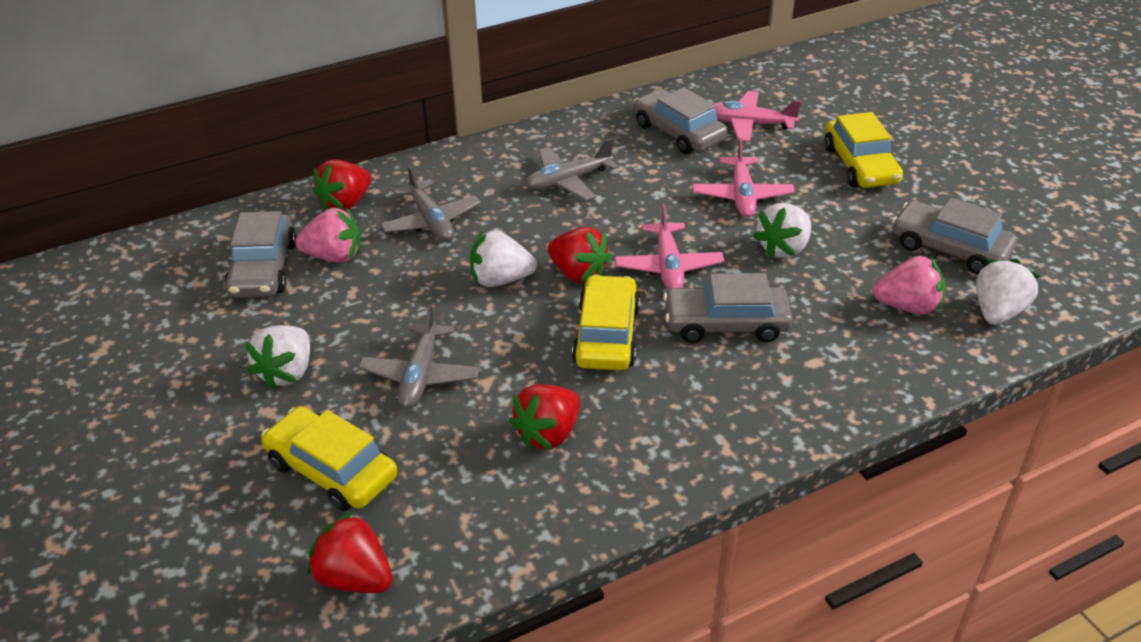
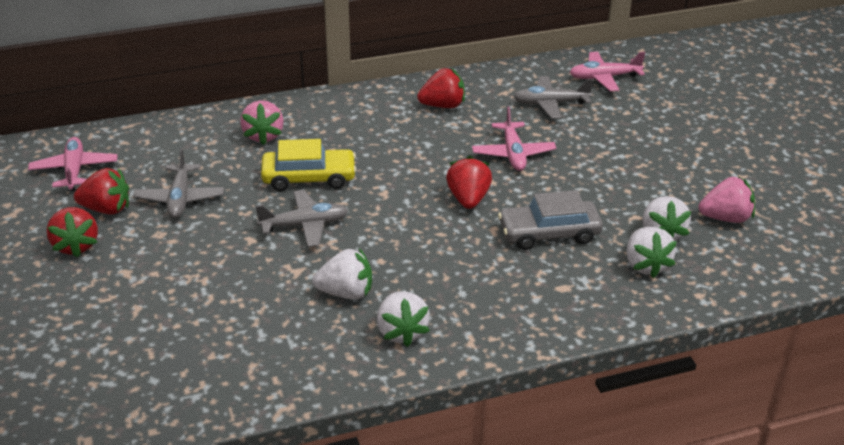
grey car: [224,211,296,298] [633,87,728,154] [663,273,793,343] [892,198,1017,274] = 4 -> [498,190,603,250] = 1
yellow car: [261,406,397,511] [572,274,640,371] [824,112,903,188] = 3 -> [261,139,357,191] = 1

